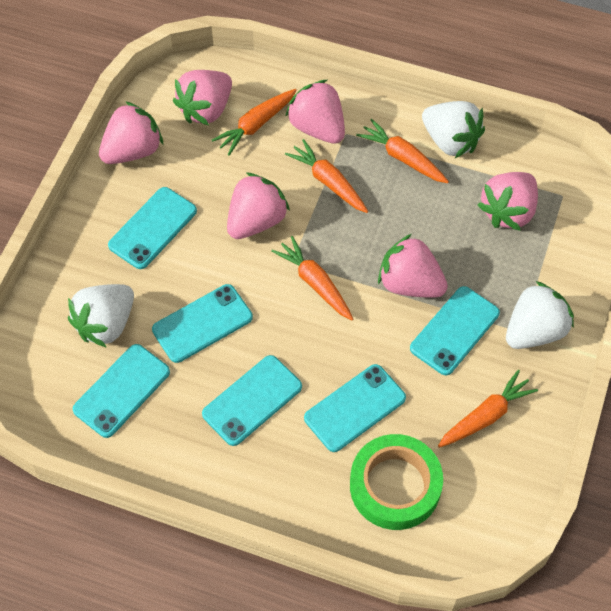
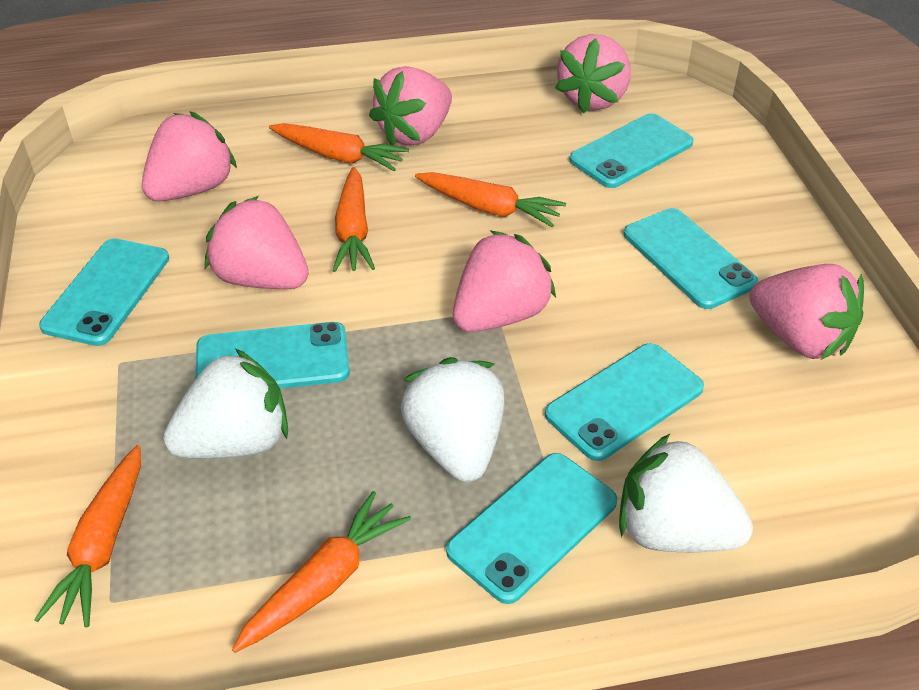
green tape: [350,434,443,530] = 1 -> none = 0

